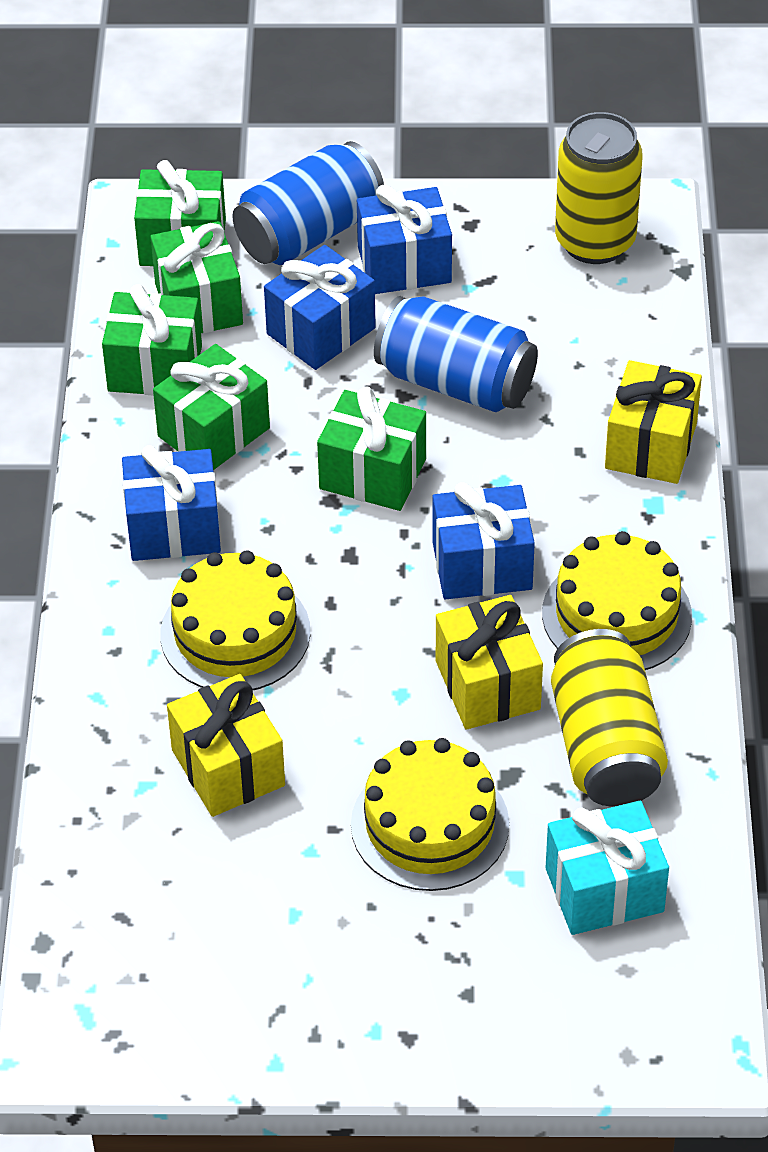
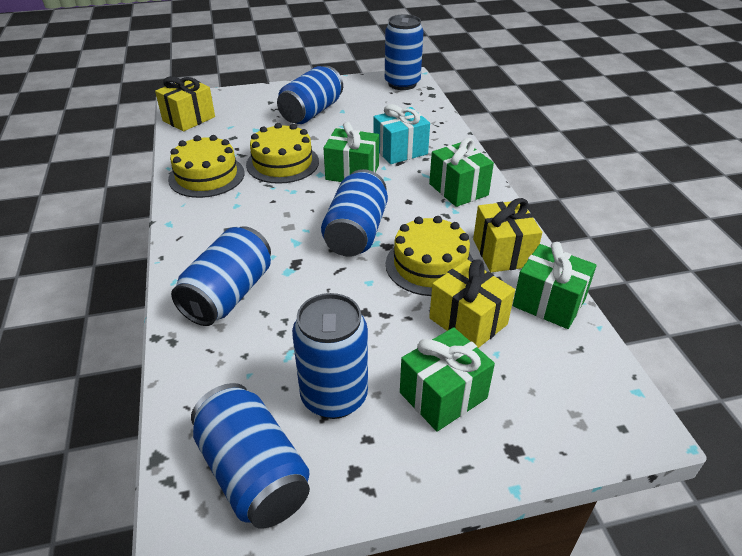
blue can: [232,141,384,265] [374,296,538,412] = 2 -> [171,226,271,326] [191,383,310,529] [277,66,343,124] [292,293,368,419] [321,169,388,257] [385,15,423,90] = 6
blue gift: [122,445,221,561] [264,245,376,370] [357,185,452,294] [432,482,535,599] = 4 -> none = 0
green gift: [102,284,202,395] [134,160,226,266] [150,221,243,333] [153,344,270,470] [317,386,426,511] = 5 -> [324,122,379,182] [400,327,495,432] [429,138,494,207] [513,242,597,329] = 4
yellow can: [551,629,668,807] [555,112,643,264] = 2 -> none = 0

